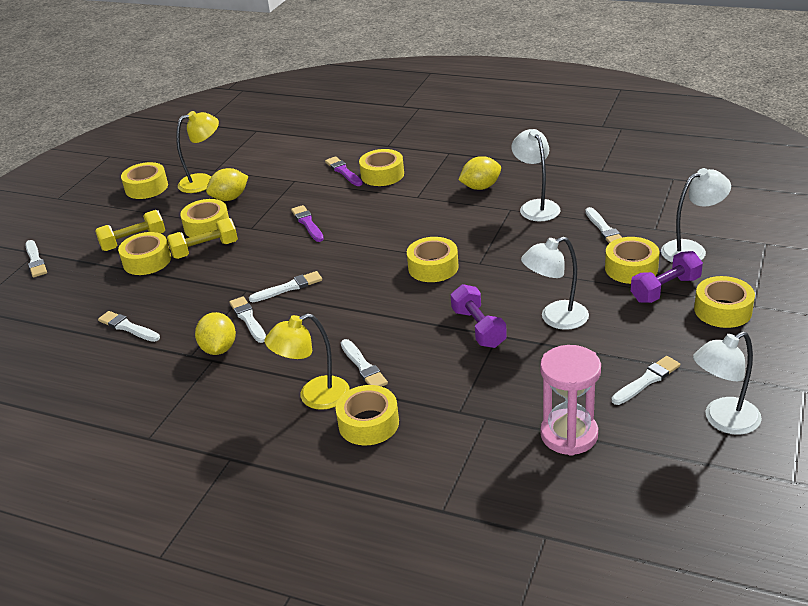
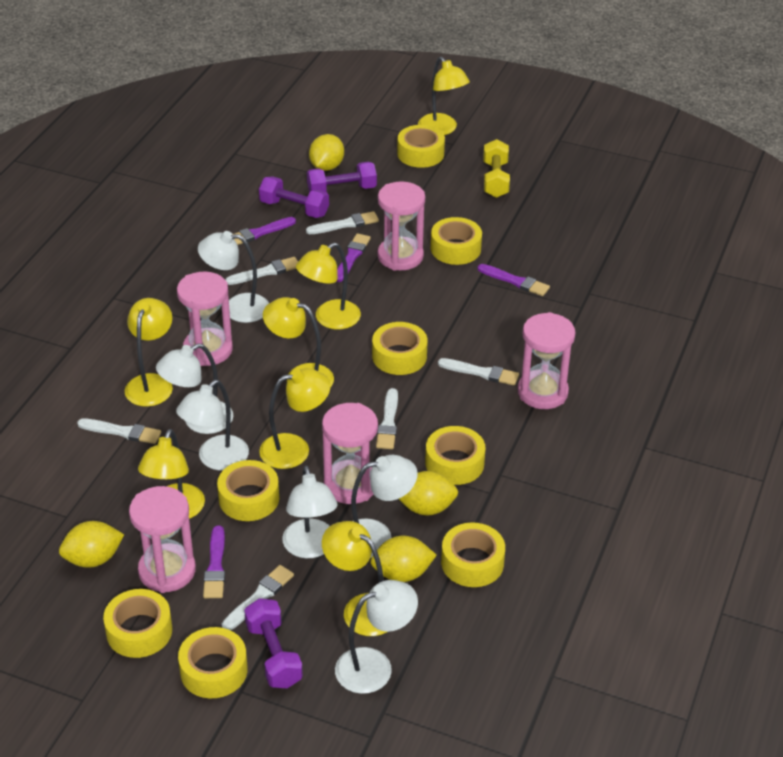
pink hourglass: [540,345,601,456] = 1 -> [129,486,196,593] [177,271,233,366] [322,403,378,504] [378,181,425,271] [518,312,575,409] = 5
purple brush: [291,205,324,242] [325,156,363,186] = 2 -> [203,526,225,598] [233,217,296,245] [336,233,371,282] [478,264,550,296] = 4
purple dumbbell: [451,284,507,348] [631,251,703,303] = 2 -> [244,598,303,688] [259,176,329,218] [307,162,377,193] = 3
white brush: [25,240,47,277] [98,311,160,342] [229,296,266,343] [249,271,322,302] [341,339,388,387] [585,207,622,243] [611,356,680,405] = 7 -> [77,419,161,444] [222,565,294,630] [226,257,298,285] [306,211,379,234] [376,388,398,449] [438,358,519,386] = 6
white lamp: [511,129,561,221] [521,237,589,330] [661,168,731,263] [693,331,762,435] = 4 -> [156,343,233,434] [176,380,249,471] [198,231,269,323] [282,465,338,558] [335,580,418,694] [351,455,418,558] = 6
yellow dumbbell: [95,210,165,251] [167,218,238,259] = 2 -> [483,139,510,198] = 1
yellow lamp: [176,111,219,193] [265,313,350,410] = 2 -> [125,298,173,407] [138,429,205,519] [259,368,331,469] [263,297,334,386] [296,243,361,329] [322,521,387,636] [418,57,470,135] = 7
yellow lemon: [195,312,236,355] [206,168,248,201] [458,156,501,190] = 3 -> [59,521,124,568] [309,134,344,171] [370,536,437,582] [399,471,458,515] = 4

